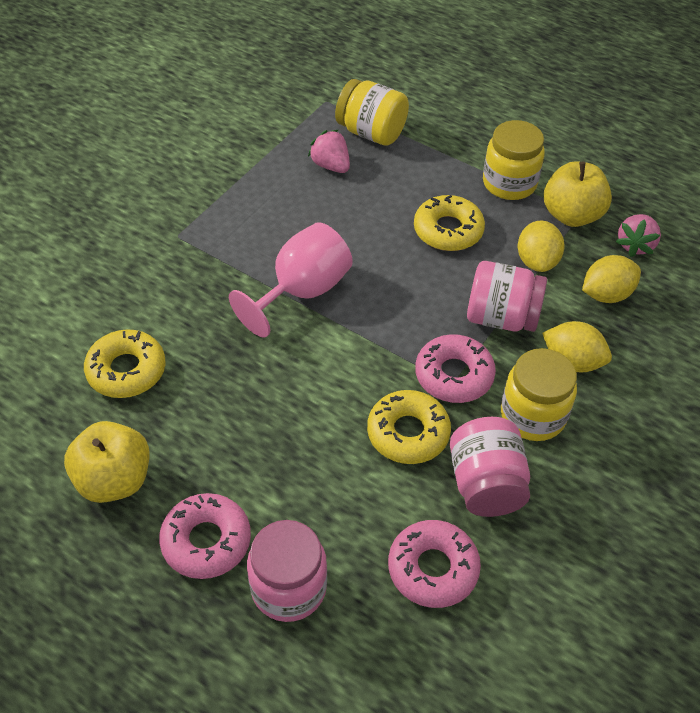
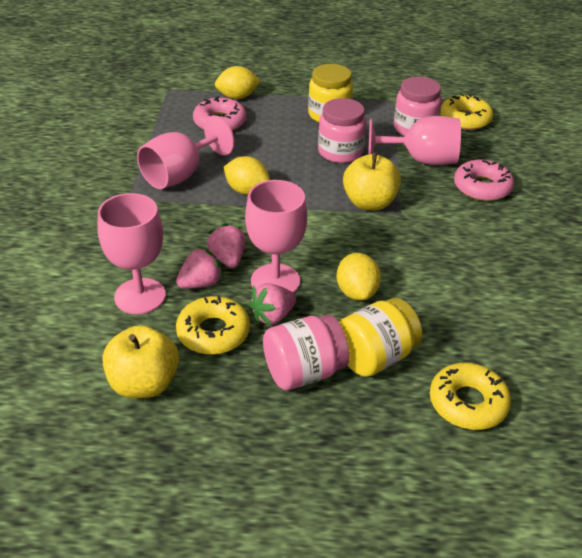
pink donut: [159,493,251,579] [388,520,481,608] [415,334,496,403] = 3 -> [193,97,246,131] [454,160,514,201] = 2
pink goblet: [229,222,353,338] = 1 -> [97,193,166,314] [137,115,234,189] [245,180,307,293] [368,116,461,165] = 4
pink strawberry: [308,130,350,173] [616,214,661,257] = 2 -> [176,246,223,289] [207,223,245,268] [249,283,297,326] = 3
yellow jar: [335,79,409,146] [483,120,545,200] [501,348,577,441] = 3 -> [308,64,353,123] [339,298,423,377] = 2

